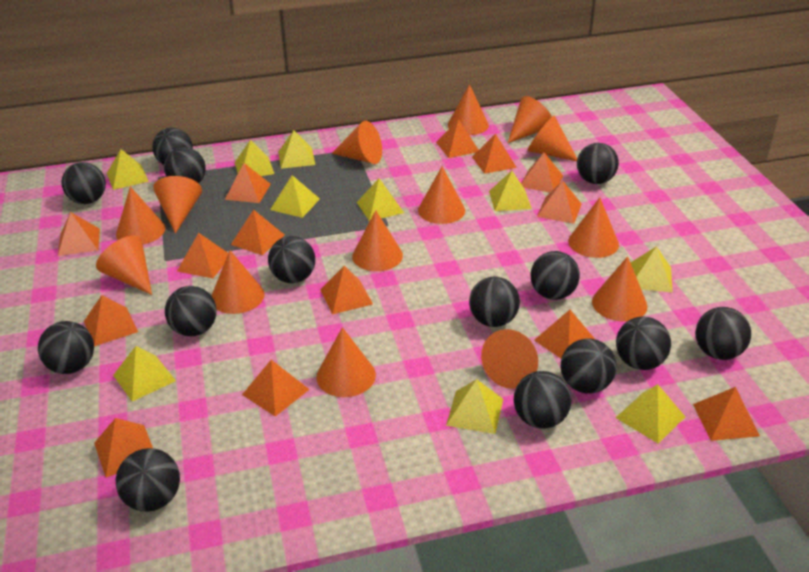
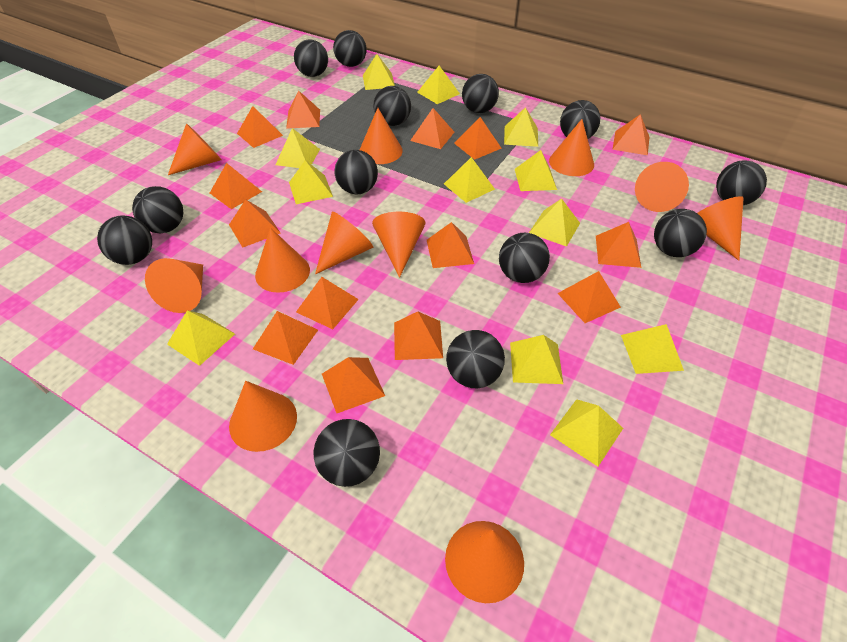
black ball: [38,321,94,374] [61,162,106,204] [116,448,180,512] [152,128,193,165] [164,147,206,183] [165,286,217,337] [268,236,315,283] [469,277,520,327] [514,371,571,429] [530,251,580,300] [561,338,617,394] [577,143,619,184] [616,316,671,370] [695,307,751,360] = 14 -> [97,215,152,265] [132,186,183,233] [294,39,328,77] [314,419,380,487] [333,30,367,67] [334,150,378,194] [374,86,411,126] [446,330,505,388] [462,74,499,113] [499,233,550,283] [560,100,600,139] [654,209,707,257] [716,160,767,205] = 13
orange cone: [96,236,152,295] [116,187,165,244] [153,176,202,233] [212,250,264,314] [316,327,376,397] [332,121,382,164] [352,210,403,271] [418,167,465,224] [448,84,489,135] [481,329,538,389] [508,96,552,143] [527,115,577,161] [568,197,619,258] [592,256,648,322] = 14 -> [145,258,203,313] [168,123,222,175] [229,381,297,452] [255,228,310,293] [315,212,374,274] [360,108,403,164] [372,212,425,278] [445,521,524,603] [549,119,594,176] [635,162,689,212] [697,196,744,261] = 11
yellow pyramid: [107,149,149,190] [113,346,176,401] [234,140,274,176] [270,175,320,218] [278,130,315,169] [357,179,404,221] [446,379,503,434] [489,171,532,211] [616,384,685,444] [631,246,673,293] = 10 -> [167,310,235,366] [275,128,320,168] [289,160,333,204] [363,54,395,90] [417,66,460,104] [444,157,495,203] [504,107,538,147] [510,335,563,384] [515,150,557,191] [529,198,580,247] [550,399,623,466] [621,324,684,374] = 12

